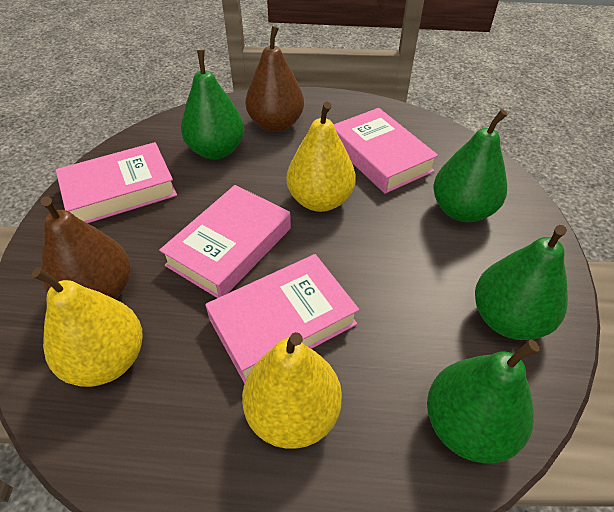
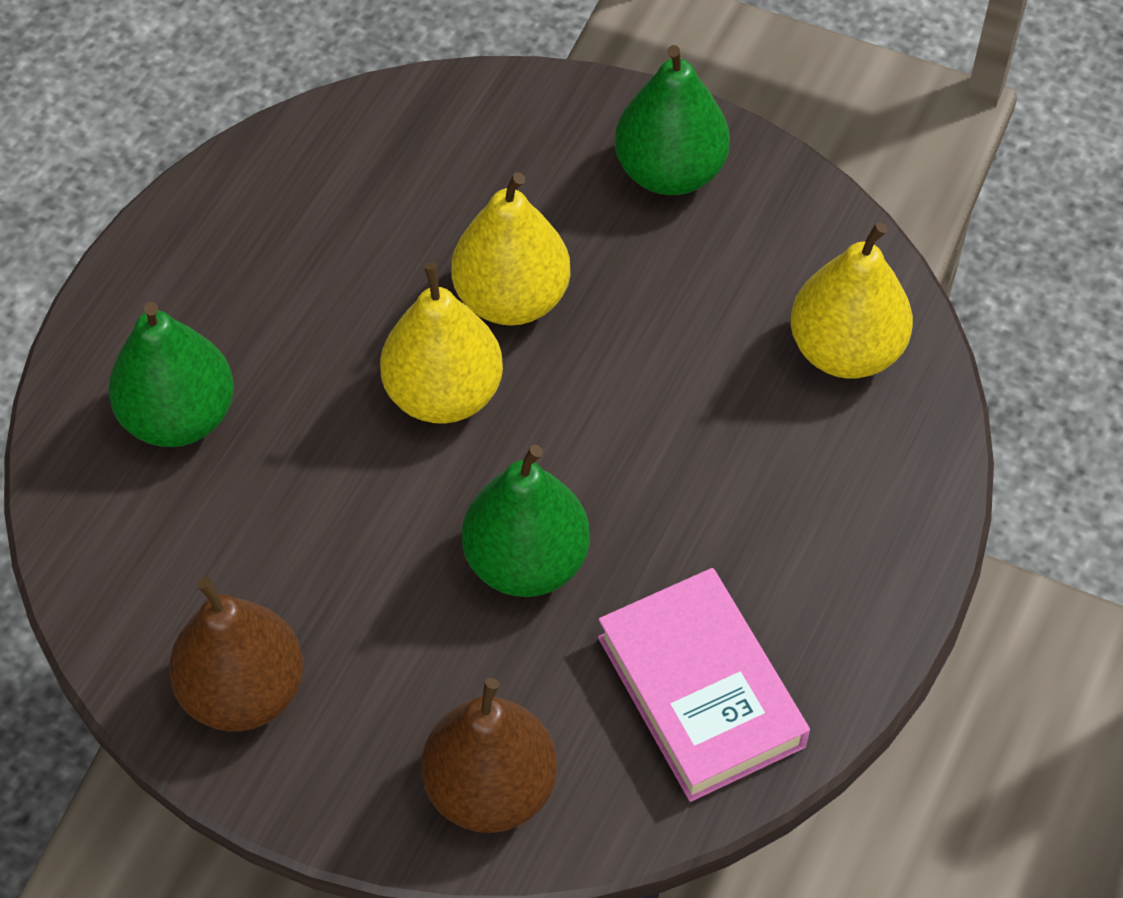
green pear: [181,50,244,159] [427,339,539,463] [433,109,508,222] [475,225,568,340] = 4 -> [108,302,234,447] [462,445,590,597] [615,45,730,195] = 3
pink book: [56,142,177,223] [159,185,291,298] [205,254,359,383] [334,108,438,194] = 4 -> [598,568,810,802] = 1

